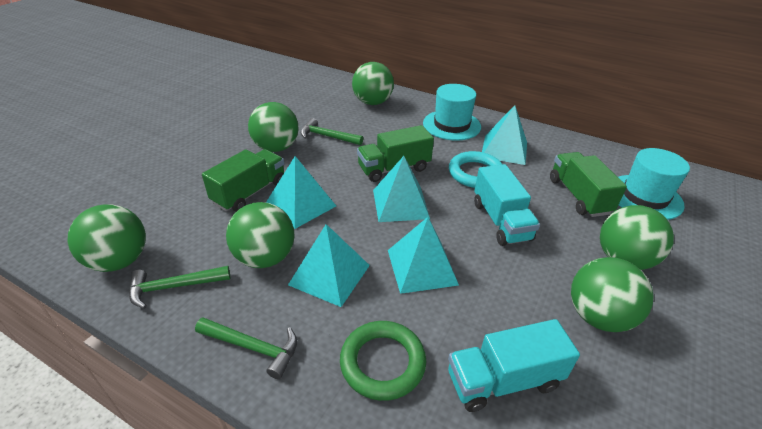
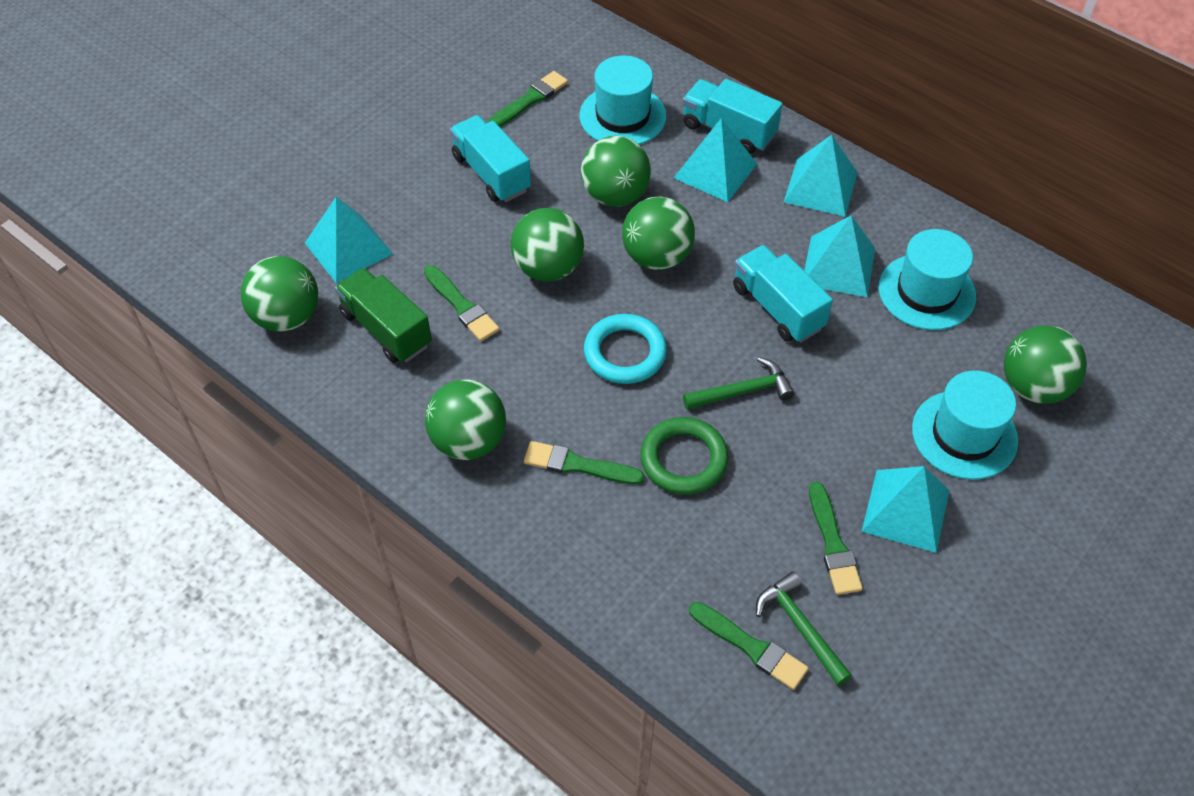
green brush: none = 0 -> [424,265,499,341] [488,71,568,127] [524,441,644,485] [689,602,809,690] [809,482,863,595] = 5
green hammer: [129,266,230,309] [195,317,297,379] [301,118,363,145] = 3 -> [683,357,794,410] [756,572,852,686] = 2
green truck: [202,149,284,212] [357,125,434,182] [550,152,627,217] = 3 -> [335,268,432,363] = 1
turquoise hat: [423,84,481,141] [618,148,690,220] = 2 -> [579,56,667,145] [879,229,976,330] [912,370,1018,480] = 3
turquoise truck: [448,319,580,412] [474,164,540,246] = 2 -> [450,115,531,202] [682,79,782,154] [733,245,833,343] = 3

